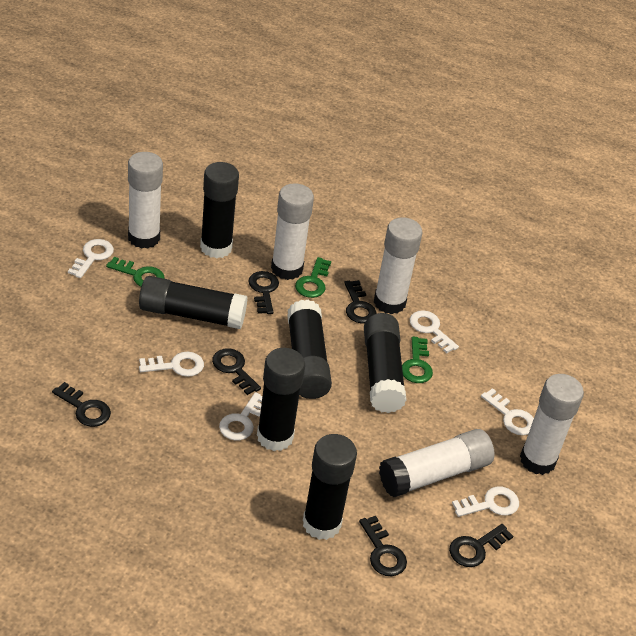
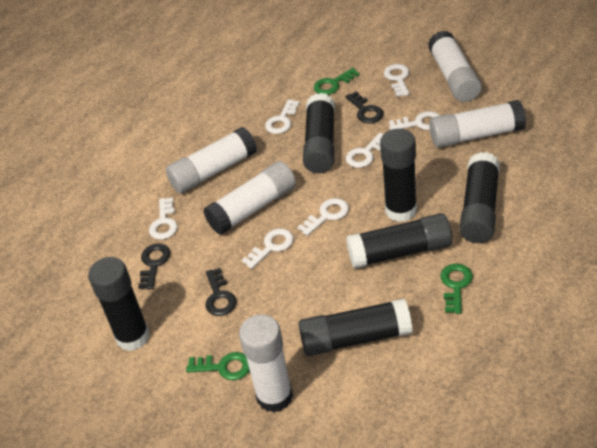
black key: [52,382,111,427] [212,348,261,395] [248,271,279,314] [344,280,376,323] [359,516,407,576] [449,524,513,567] = 6 -> [138,243,171,289] [205,268,237,316] [345,91,384,123] = 3
white key: [68,239,114,278] [139,351,204,377] [219,392,262,440] [410,310,459,353] [452,486,519,517] [481,388,534,435] = 6 -> [149,198,178,240] [242,228,293,269] [265,99,300,134] [298,198,349,236] [346,133,383,168] [384,64,409,97] [389,111,440,130] = 7

